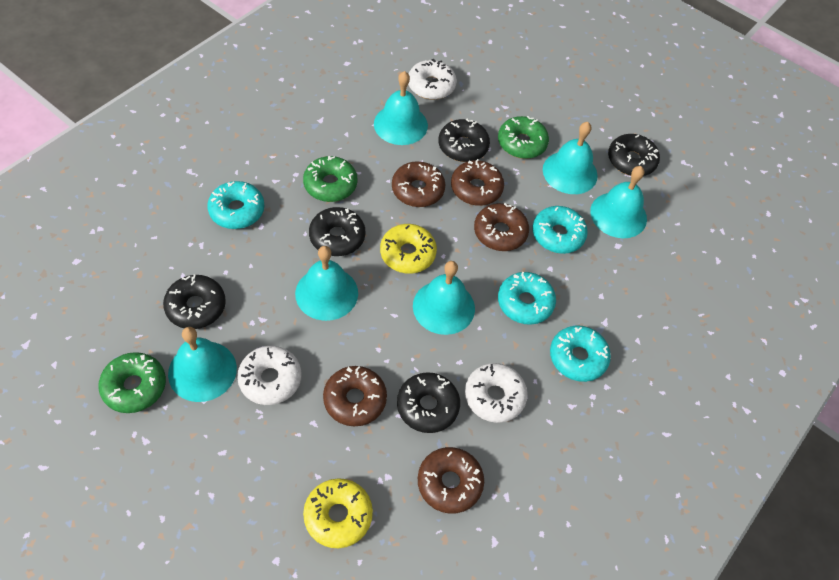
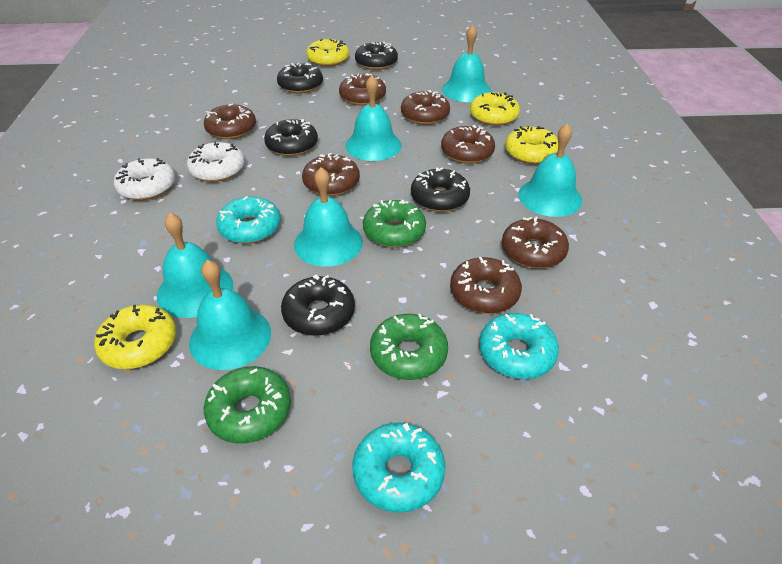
brown donut: [323,366,387,426] [392,161,445,207] [418,447,484,514] [451,159,504,206] [474,203,529,251] = 5 -> [204,104,256,139] [302,153,360,196] [339,73,386,106] [401,90,450,125] [441,125,495,164] [450,257,522,314] [502,217,569,268] = 7
turquoise donut: [207,181,264,229] [498,272,556,325] [532,206,588,254] [550,325,611,382] = 4 -> [216,196,281,244] [352,422,445,513] [479,313,559,379] = 3
white donut: [237,346,302,405] [408,59,457,100] [465,363,528,423] = 3 -> [114,158,175,200] [187,141,245,182] = 2
yellow donut: [303,478,373,548] [380,224,437,274] = 2 -> [94,305,176,369] [306,39,349,67] [470,92,520,126] [505,126,558,164] = 4

